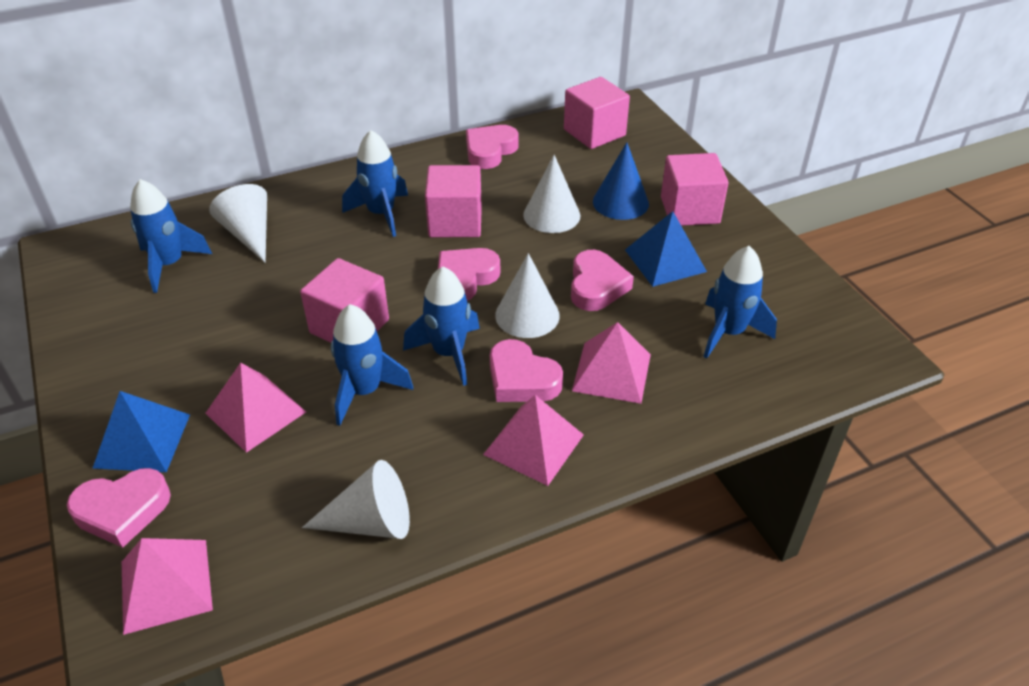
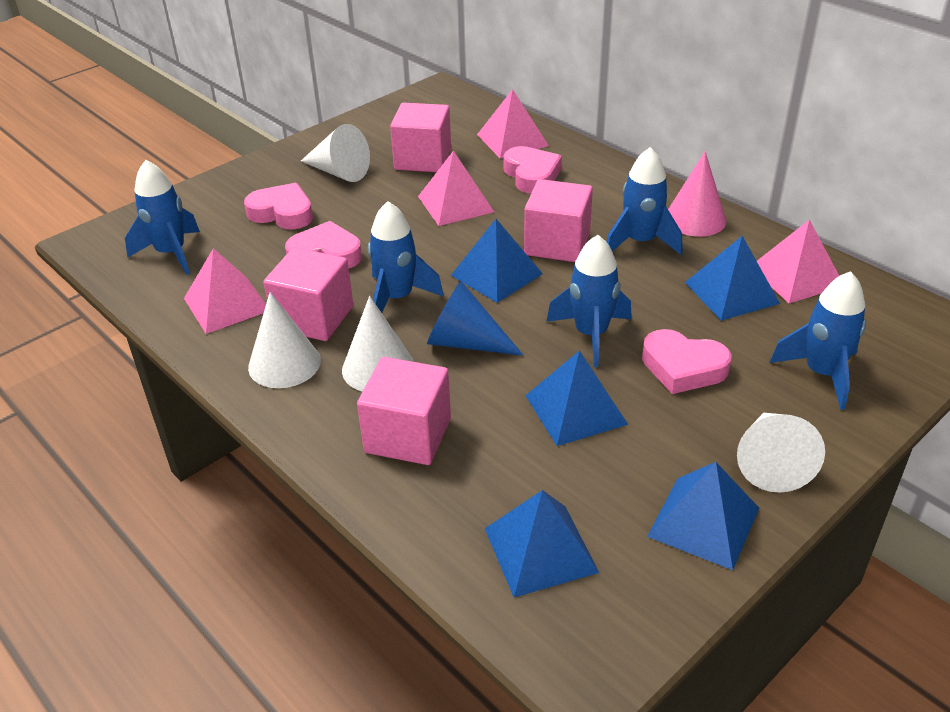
blue pyramid: [92,391,190,472] [625,211,707,287] = 2 -> [451,219,543,303] [485,490,599,597] [525,350,628,446] [647,462,759,570] [685,236,780,321] = 5
pink cone: none = 0 -> [668,152,727,236] = 1
pink heart: [67,468,171,548] [438,248,500,301] [466,125,519,169] [490,339,563,402] [571,250,634,311] = 5 -> [244,183,313,230] [285,221,362,268] [503,146,562,193] [642,329,732,394] = 4

